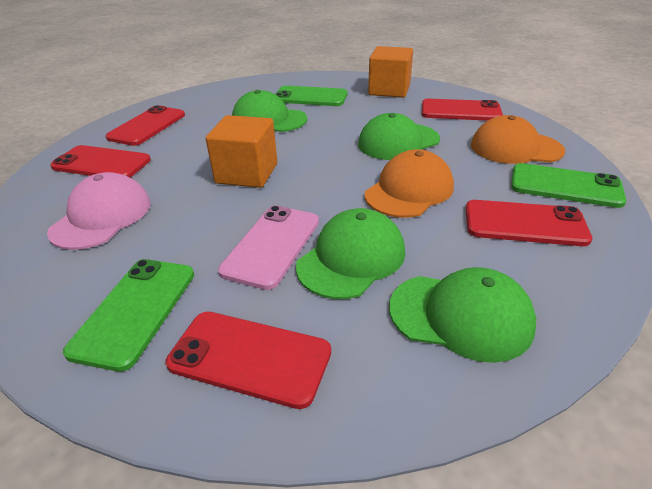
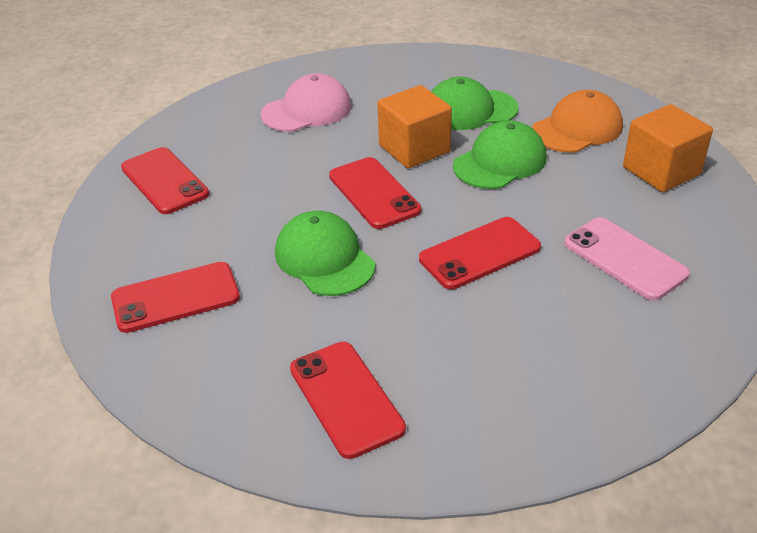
green cap: [232,90,307,132] [296,208,405,299] [358,113,440,160] [389,267,536,363] = 4 -> [275,211,375,296] [431,77,519,130] [453,120,547,189] = 3
green phone: [63,259,194,372] [275,86,348,106] [511,163,626,208] = 3 -> none = 0
orange cap: [365,149,454,218] [471,115,565,164] = 2 -> [532,90,623,153] = 1

